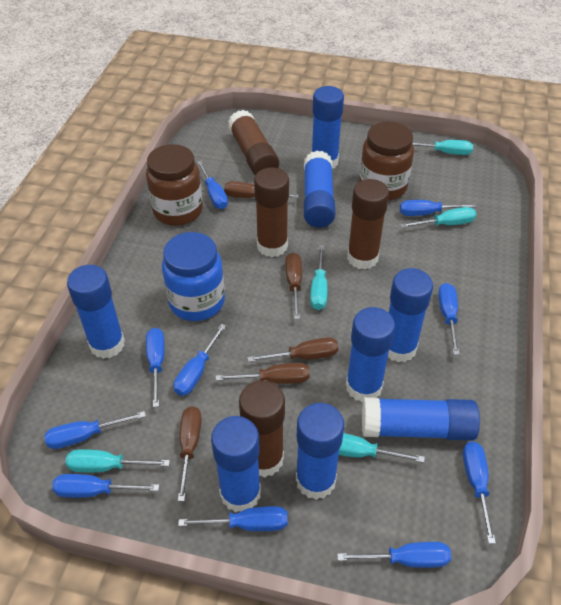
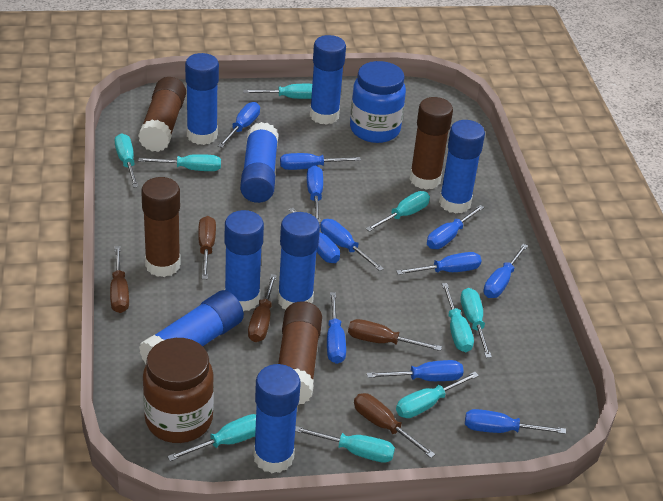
blue screwdriver: [44,411,146,449] [52,474,159,498] [146,328,165,407] [174,324,226,396] [178,506,288,531] [197,161,228,209] [337,542,451,568] [400,200,477,216] [438,283,460,355] [463,441,496,544] = 10 -> [218,102,260,148] [280,153,361,170] [289,208,340,263] [307,166,323,223] [320,219,384,271] [327,292,346,364] [367,360,464,381] [396,252,482,275] [427,205,484,249] [465,409,566,434] [483,244,528,298] = 11
brown jar: [146,144,203,226] [359,122,414,201] = 2 -> [143,338,214,443] = 1
turquoise screwdriver: [65,449,170,472] [310,245,327,310] [339,433,425,463] [401,207,476,228] [413,140,473,155] = 5 -> [115,133,139,188] [138,154,221,171] [167,414,256,461] [243,84,312,99] [295,426,395,463] [366,191,430,232] [396,372,479,418] [442,283,474,352] [461,288,492,358] = 9

